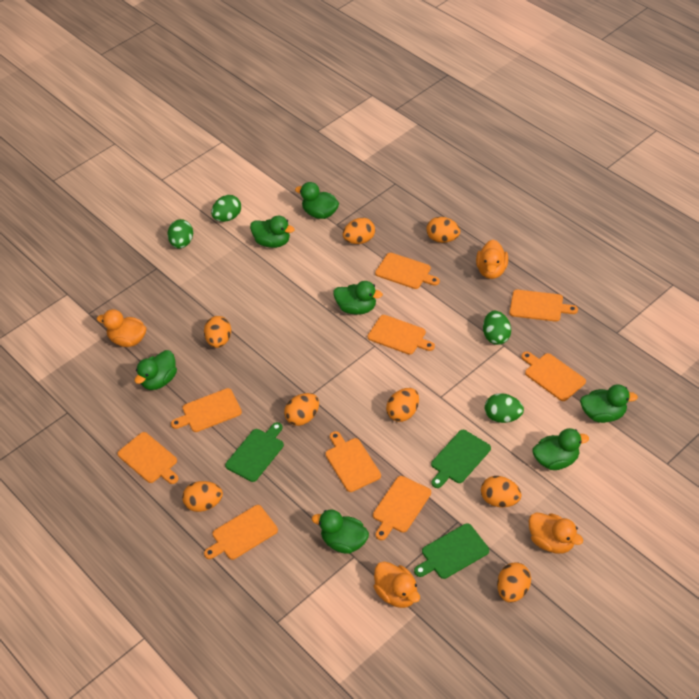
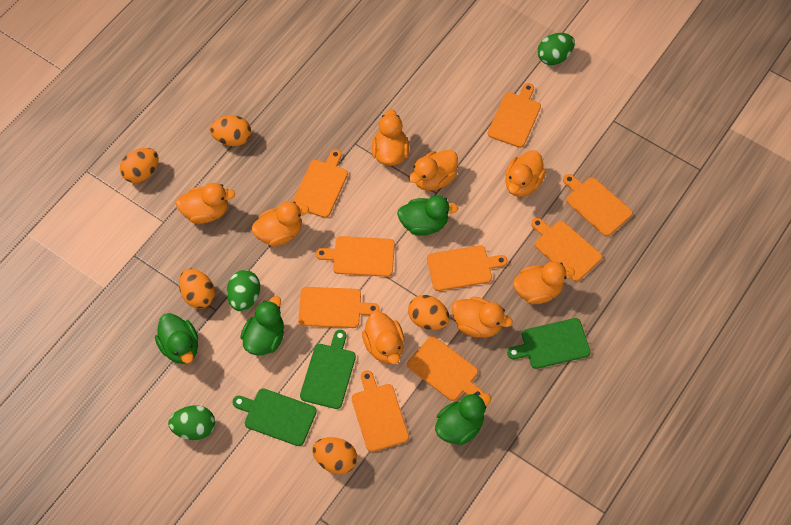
green duck: [135,350,177,390] [250,216,295,248] [295,182,339,219] [312,510,369,554] [334,281,383,315] [532,428,589,470] [580,384,638,423] = 7 -> [155,313,198,364] [240,296,284,355] [397,195,458,236] [435,393,491,445] = 4
green egg: [168,219,193,249] [211,195,241,222] [483,310,511,345] [485,393,524,423] = 4 -> [168,405,215,440] [227,270,260,311] [537,33,575,65] = 3
orange duck: [97,309,146,347] [374,561,420,608] [476,239,508,279] [528,512,583,554] = 4 -> [175,183,235,224] [251,201,309,247] [362,311,405,364] [372,109,409,166] [409,150,458,191] [452,297,513,338] [505,150,546,197] [513,262,575,304] = 8
orange egg: [182,481,223,512] [204,316,231,348] [284,393,319,426] [343,218,375,244] [386,388,419,422] [426,217,460,243] [481,476,522,507] [497,562,531,603] = 8 -> [120,148,159,183] [179,269,215,309] [210,115,251,146] [312,437,357,474] [408,295,450,330] = 5

